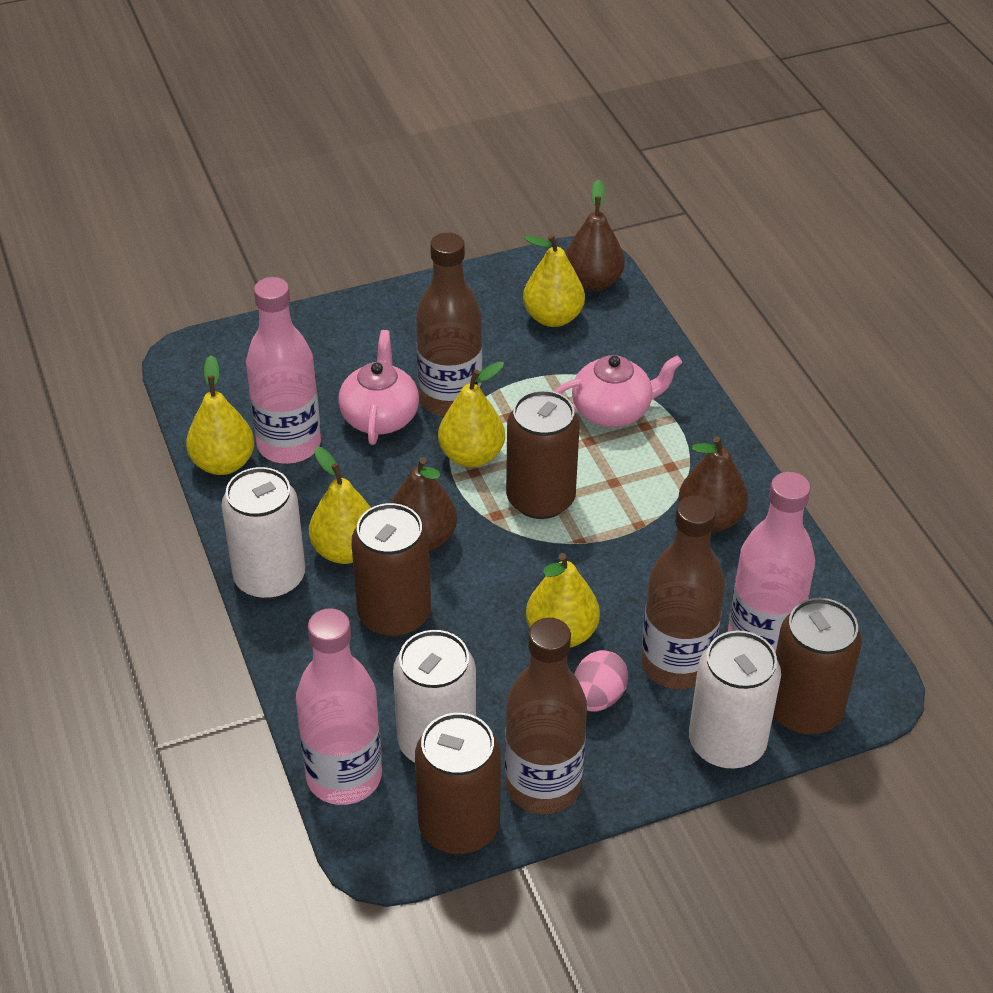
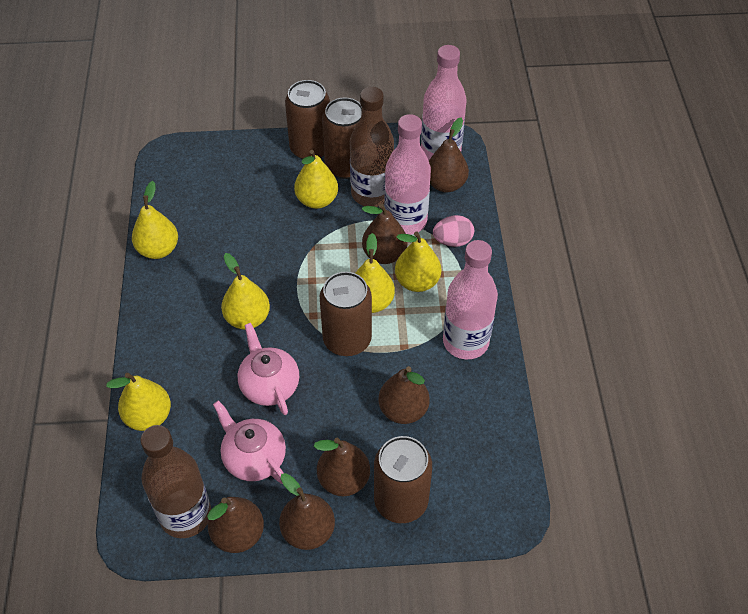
brown bottle: [416,233,482,417] [505,618,587,814] [641,495,725,689] = 3 -> [141,425,211,538] [350,87,394,207] = 2
brown pear: [391,457,457,551] [565,179,625,291] [678,436,748,532] = 3 -> [207,497,264,553] [279,473,335,550] [313,438,370,496] [362,204,408,264] [378,366,430,424] [429,118,469,192] = 6
white can: [221,467,305,599] [393,630,476,763] [689,631,781,769] = 3 -> none = 0
yellow pear: [186,355,255,475] [309,447,371,564] [438,361,505,467] [523,234,585,327] [526,553,600,648] = 5 -> [106,373,171,431] [132,181,178,259] [221,253,270,330] [294,150,338,209] [356,233,395,313] [395,232,441,292] = 6

